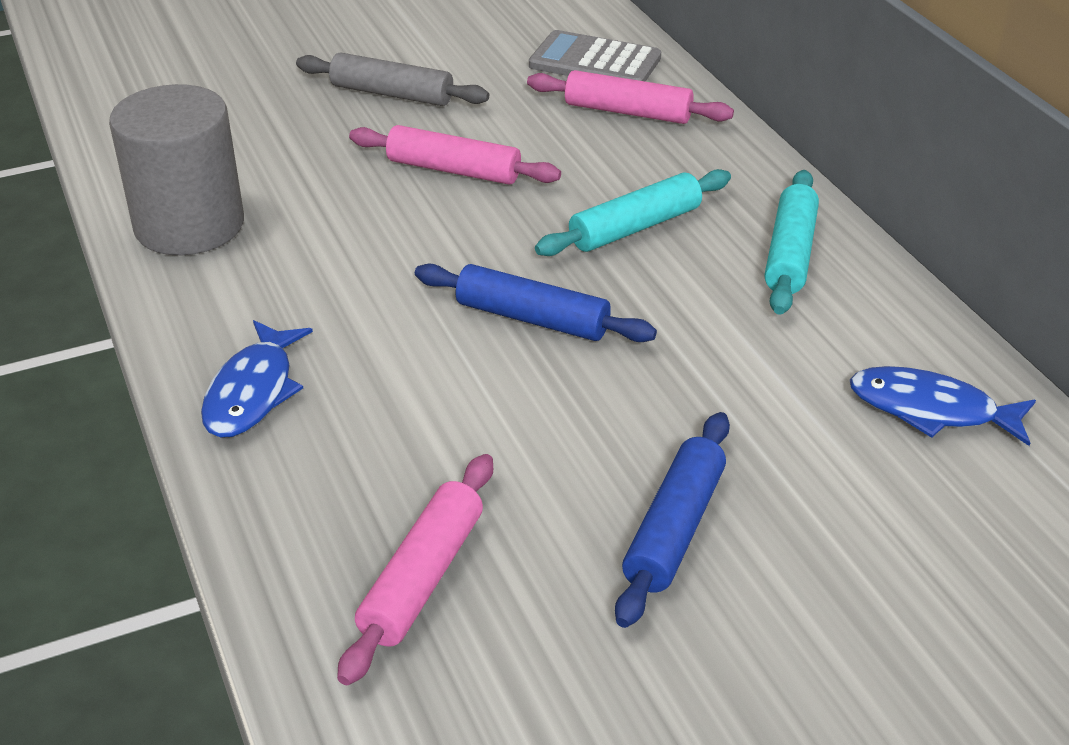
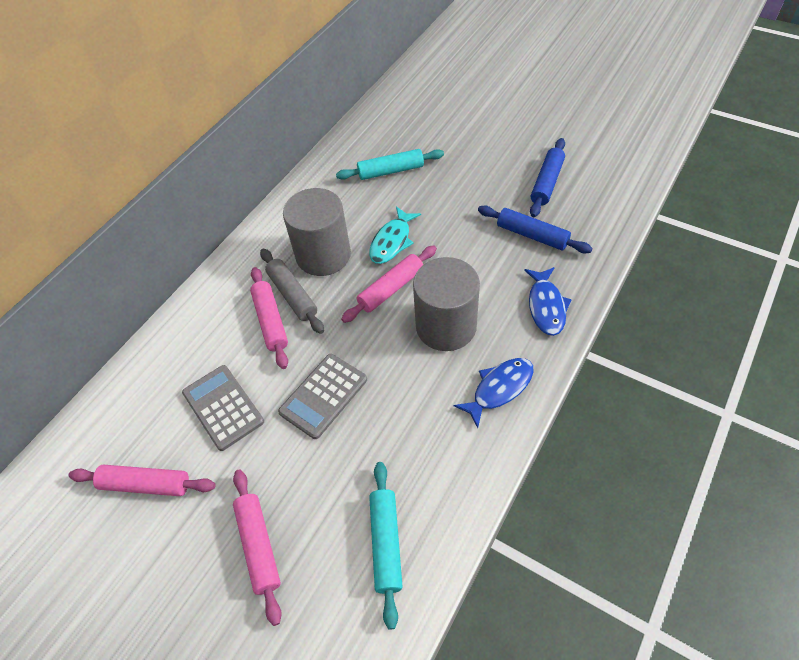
grey calculator: [529,30,661,82] = 1 -> [182,365,264,451] [278,354,367,439] = 2
grey cylinder: [109,84,244,255] = 1 -> [283,188,351,276] [413,257,480,351] = 2
pink rolling pin: [337,454,493,685] [349,125,561,185] [527,70,734,124] = 3 -> [68,465,216,496] [233,470,282,626] [250,267,288,369] [341,245,437,323] = 4
turquoise fish: none = 0 -> [369,206,421,264] = 1

